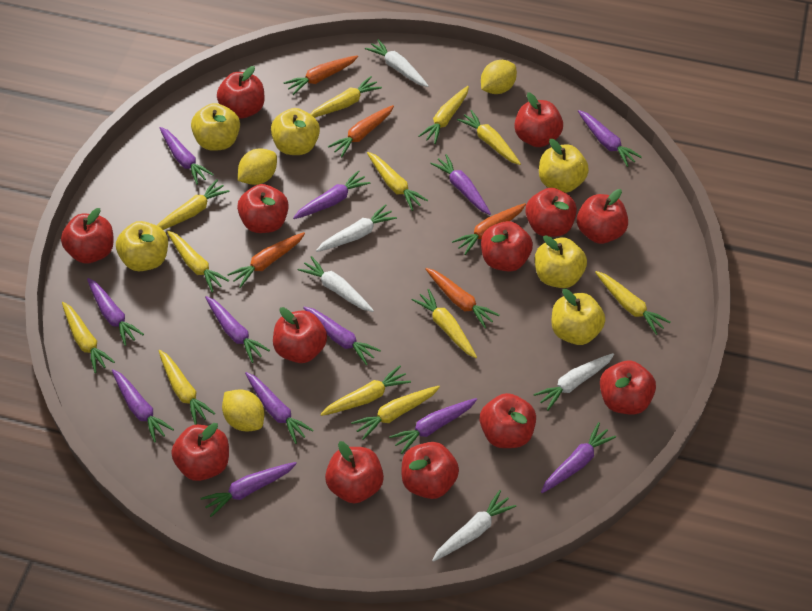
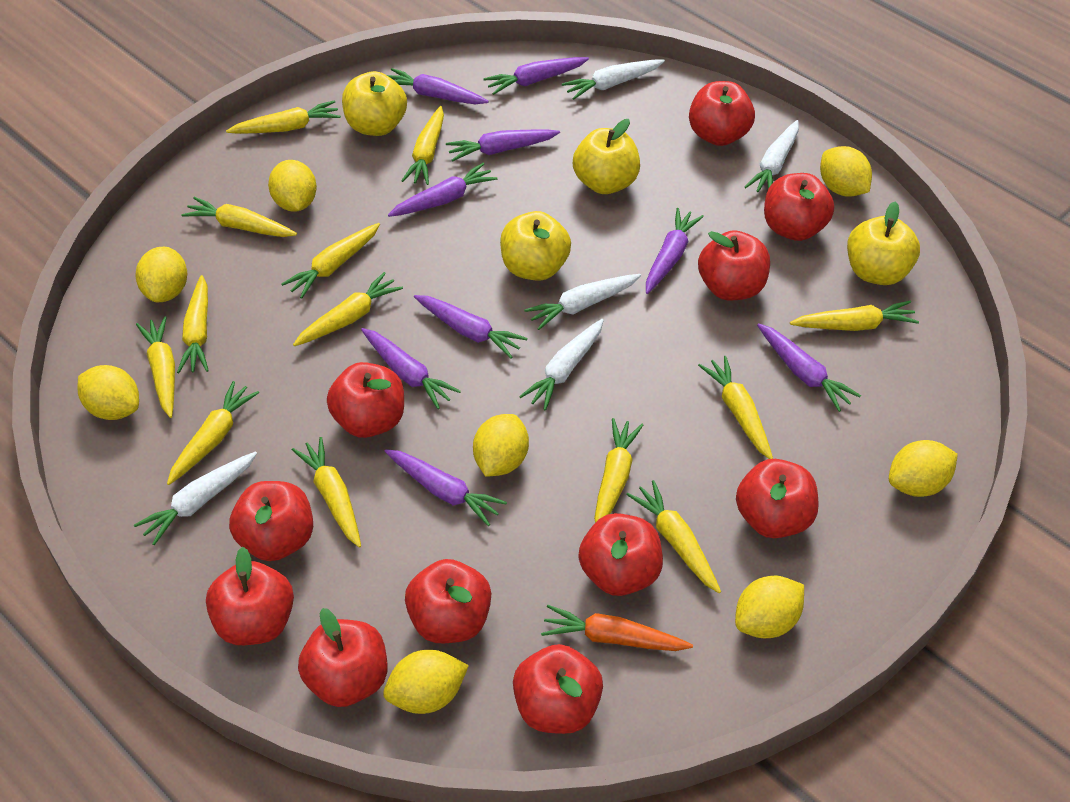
orange carrot: [227,232,305,288] [284,55,358,95] [328,105,394,157] [425,268,500,328] [452,203,526,255] = 5 -> [541,605,693,651] = 1
purple carrot: [87,278,144,346] [112,369,174,443] [160,127,214,185] [201,462,297,517] [205,296,270,363] [245,372,314,444] [293,170,371,219] [303,307,381,365] [389,398,477,454] [430,154,491,215] [541,422,616,493] [578,110,642,167] = 12 -> [361,328,461,409] [385,449,507,526] [387,68,489,104] [388,163,498,217] [414,295,527,358] [446,130,560,162] [483,57,589,95] [646,208,704,294] [757,323,861,412] = 9
red apple: [61,208,114,264] [171,423,229,481] [217,66,265,119] [237,184,289,233] [273,307,327,363] [325,441,384,503] [401,442,459,499] [480,393,536,448] [481,221,533,272] [514,92,563,147] [525,188,577,237] [577,189,628,244] [600,361,656,415] = 13 -> [206,547,294,645] [229,481,313,561] [298,608,387,707] [327,362,404,438] [405,559,491,643] [513,644,603,734] [578,513,663,596] [689,81,755,146] [698,230,770,301] [736,459,818,538] [764,173,834,241] = 11
yellow apple: [116,221,168,271] [191,103,240,151] [271,108,320,155] [535,235,587,288] [539,139,589,193] [551,289,605,345] = 6 -> [342,71,407,136] [500,211,571,281] [573,119,640,194] [847,201,920,285] = 4
yellow carrot: [62,302,115,373] [157,179,230,230] [159,350,215,425] [167,231,229,293] [310,76,382,117] [320,365,411,416] [351,386,440,440] [367,152,428,211] [412,289,477,358] [418,86,469,144] [457,110,521,165] [595,271,671,335] = 12 -> [136,316,175,418] [167,381,259,485] [177,275,209,373] [182,197,297,237] [226,100,341,134] [281,223,380,299] [292,437,361,547] [293,272,403,346] [401,106,444,185] [594,418,643,523] [626,480,721,593] [698,356,773,459] [790,301,919,331] = 13
yellow lemon: [222,389,264,431] [238,148,277,185] [481,60,517,94] = 3 -> [77,365,139,420] [136,247,187,302] [268,160,317,212] [383,650,469,714] [473,414,529,477] [735,576,804,638] [820,146,872,197] [889,440,958,497] = 8

